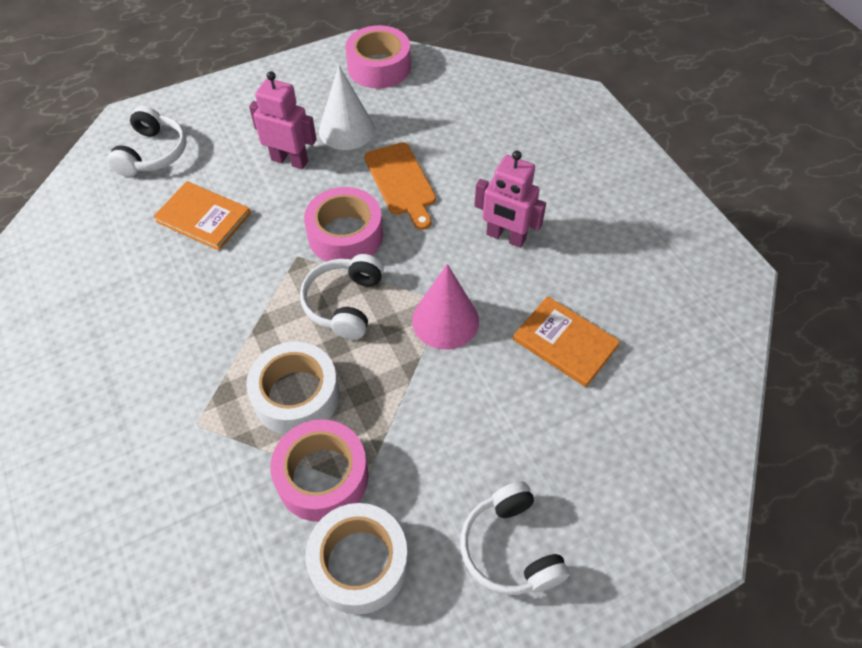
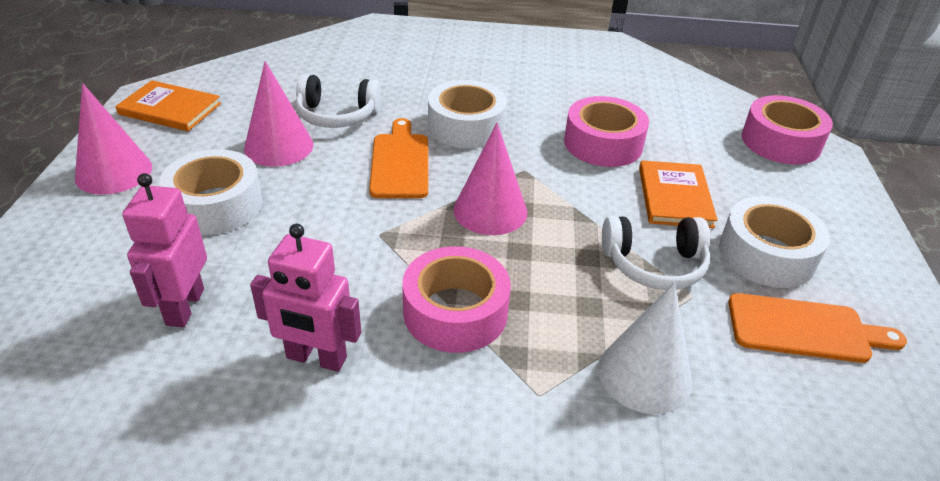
orange cutting board: [364,142,436,230] = 1 -> [369,118,428,198] [728,293,907,363] = 2
pink cone: [412,264,479,350] = 1 -> [75,83,152,195] [244,61,313,167] [453,123,527,235] = 3
white headphones: [107,106,186,177] [300,254,384,340] [460,481,570,595] = 3 -> [296,74,381,128] [602,216,710,290] = 2
white tape: [246,342,340,435] [305,503,408,615] = 2 -> [159,149,262,235] [428,80,507,148] [719,196,830,288] = 3

